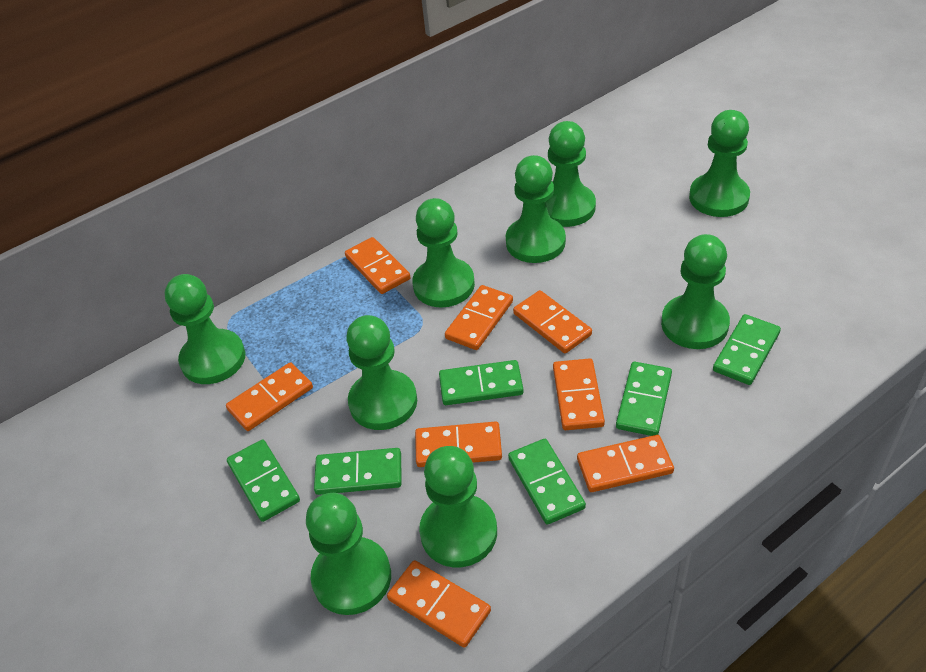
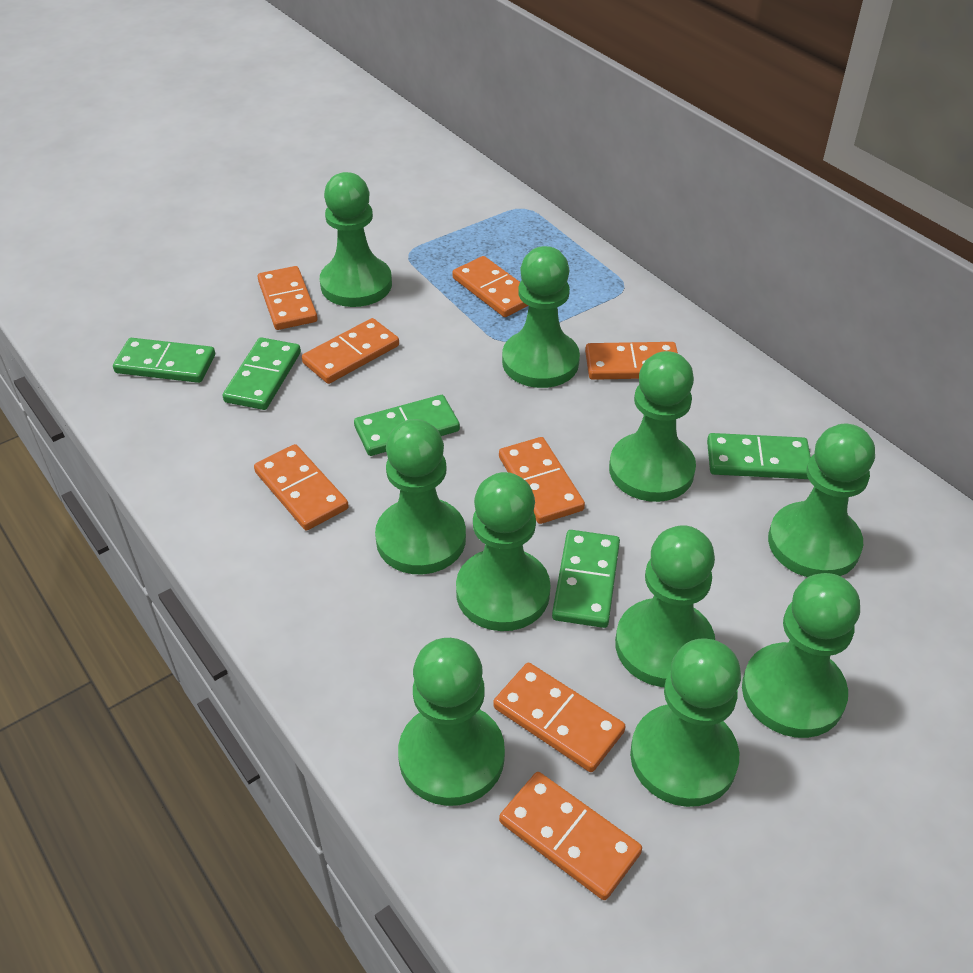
green domino: [227,439,300,522] [314,448,402,495] [439,360,524,405] [508,439,586,524] [616,362,672,436] [713,314,781,385] = 6 -> [113,338,215,383] [223,337,301,410] [354,395,460,456] [552,530,620,628] [707,433,811,479] = 5
green pawn: [165,274,245,384] [306,493,391,615] [346,315,417,430] [412,198,475,308] [419,446,497,567] [506,155,566,263] [546,121,596,227] [661,234,730,349] [689,110,750,217] = 9 -> [320,172,392,307] [375,419,466,574] [398,638,505,806] [456,472,550,631] [502,246,580,388] [609,351,696,502] [615,525,715,687] [630,638,741,807] [742,573,860,738] [768,424,875,577] = 10

